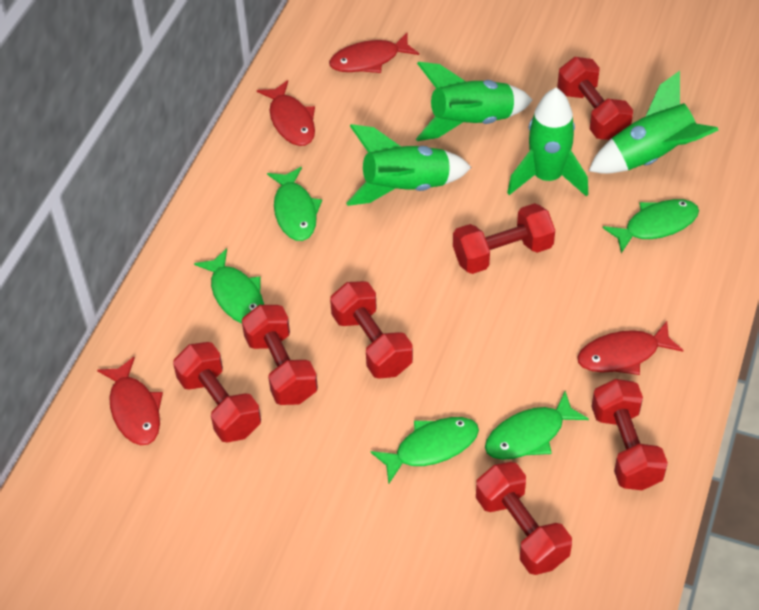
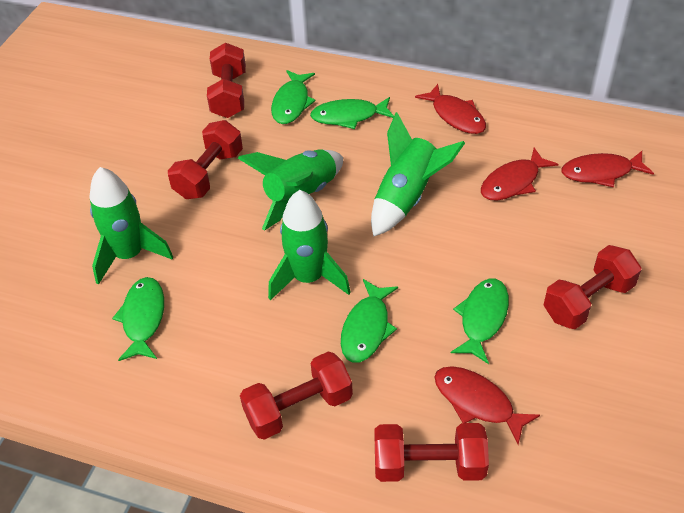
red dumbbell: [173,342,261,443] [242,305,318,405] [330,281,413,379] [453,203,555,274] [476,462,572,575] [557,57,633,140] [591,379,668,490] = 7 -> [168,120,243,199] [207,43,246,118] [240,352,353,440] [374,423,489,482] [543,245,641,329] = 5

